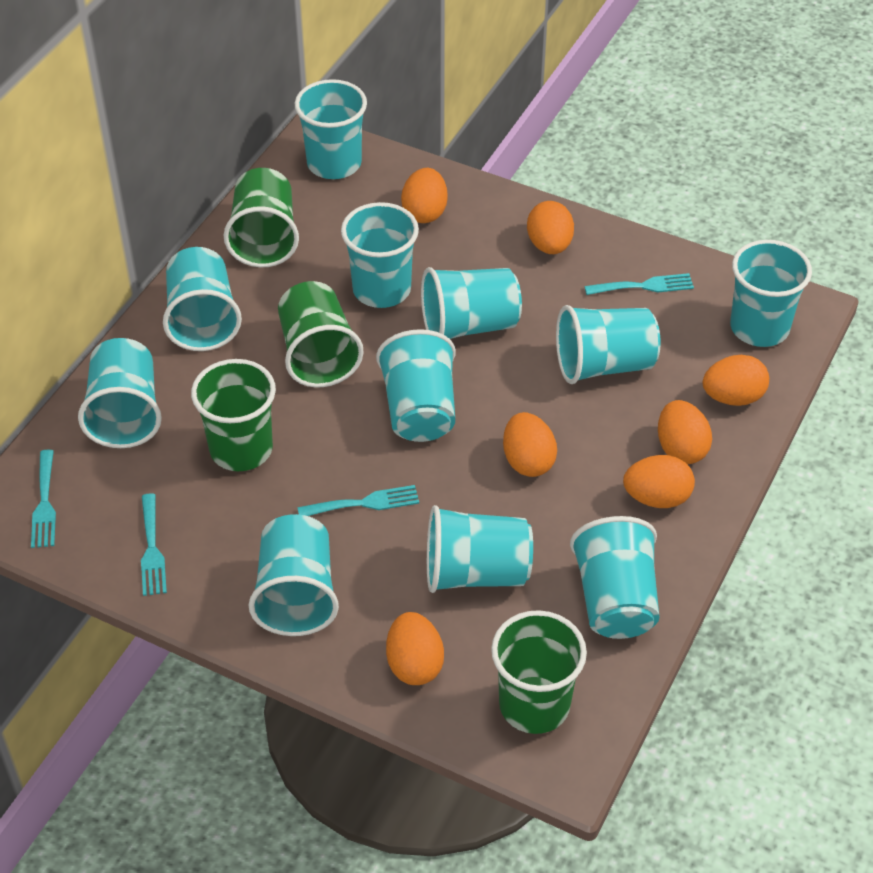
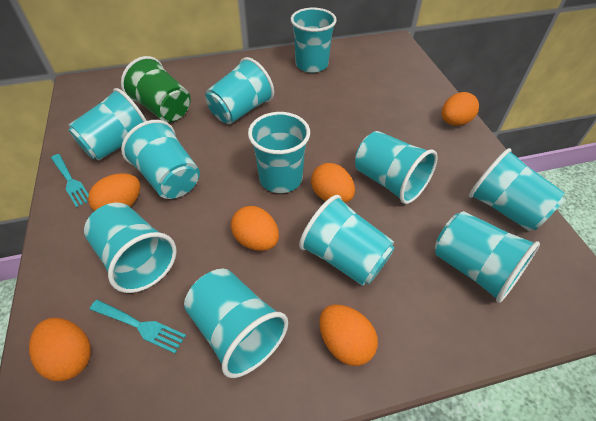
green cup: [191,359,276,471] [224,168,299,267] [278,281,364,387] [491,610,587,734] = 4 -> [121,56,191,123] = 1
orange egg: [386,612,444,685] [401,168,448,223] [503,412,557,477] [527,201,574,254] [623,455,695,508] [658,400,712,464] [703,355,769,406] = 7 -> [29,318,91,381] [88,173,140,211] [231,206,279,251] [311,163,355,203] [320,304,378,366] [442,92,479,126] = 6
turquoise fork: [31,450,56,548] [141,493,167,596] [297,485,419,516] [584,273,694,295] = 4 -> [51,154,89,207] [90,300,186,353] = 2

